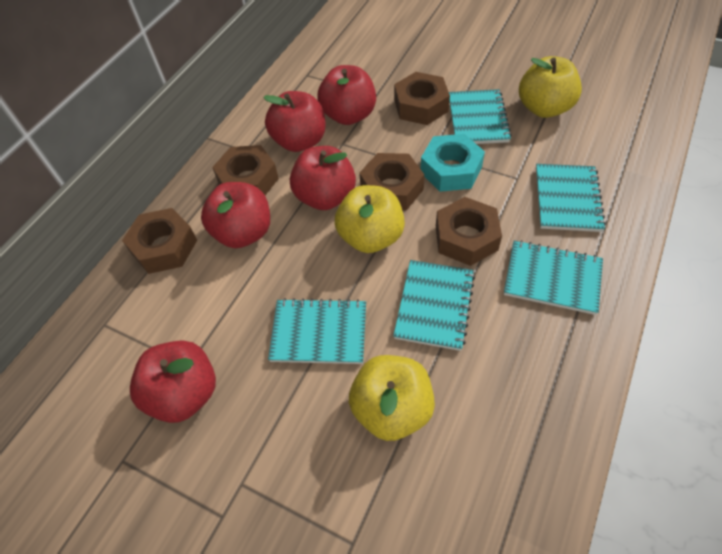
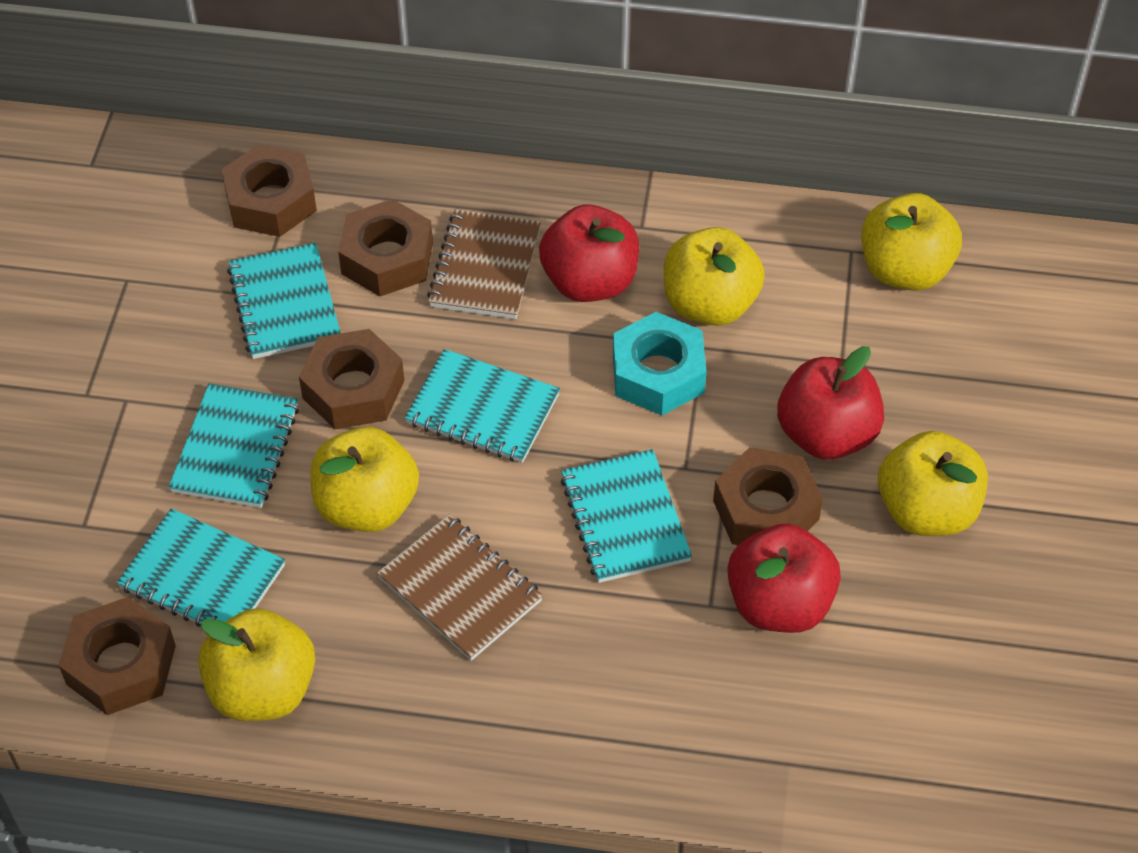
brown notebook: none = 0 -> [377,514,543,661] [427,209,541,319] = 2
red apple: [130,340,216,423] [201,182,270,248] [263,91,326,152] [290,146,356,210] [317,65,376,125] = 5 -> [539,204,639,302] [728,524,841,633] [777,346,884,460] = 3
yellow apple: [335,185,405,253] [349,355,435,441] [519,56,582,118] = 3 -> [198,608,315,721] [310,427,419,532] [664,227,765,326] [861,193,962,290] [878,431,988,536] = 5

